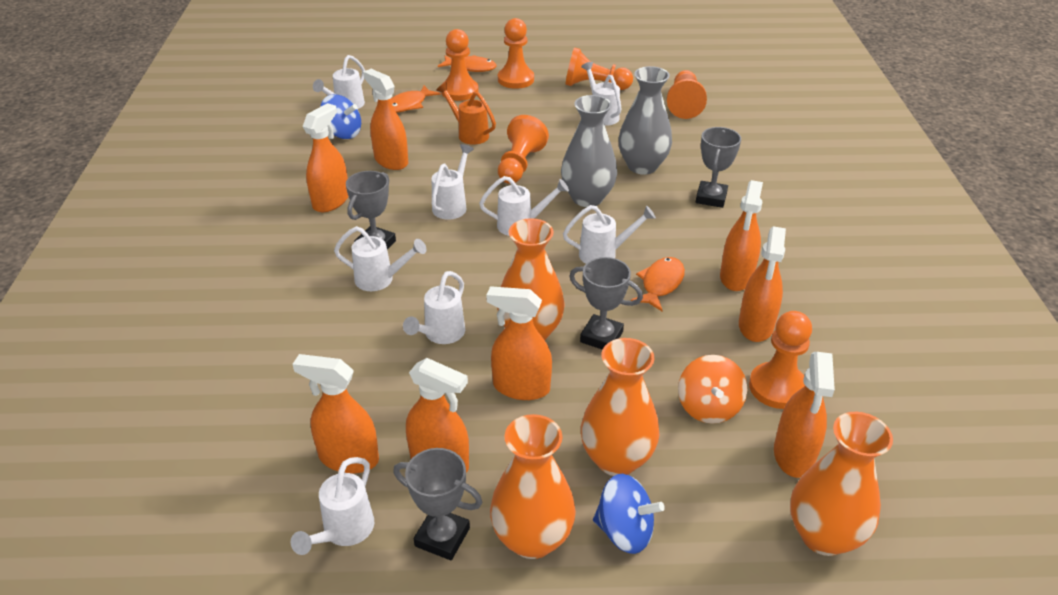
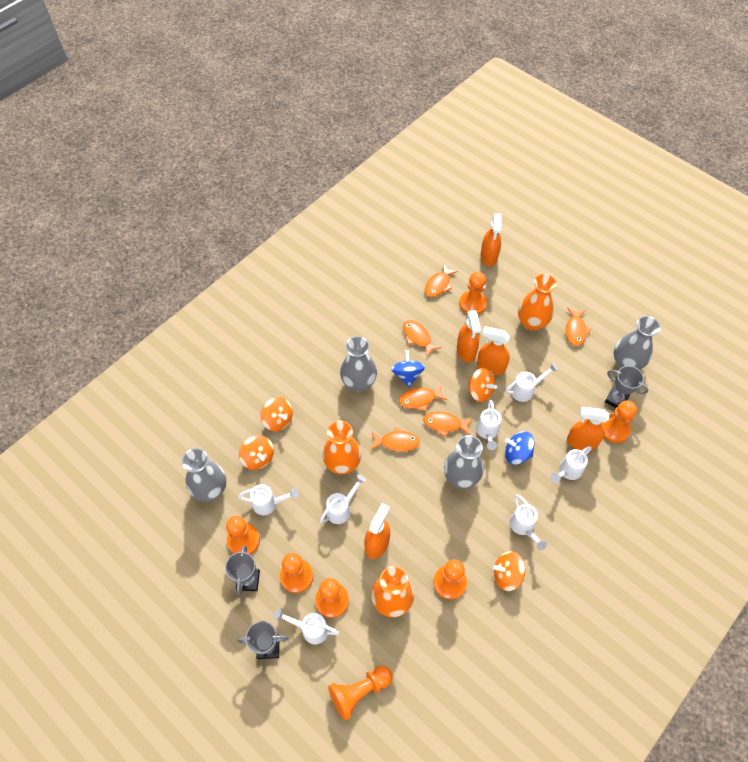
grey trophy: [346,171,396,250] [393,448,482,560] [569,257,643,350] [696,127,741,208] = 4 -> [225,545,260,595] [237,621,289,659] [605,366,648,408] = 3
grey vase: [561,95,617,207] [618,66,672,175] = 2 -> [182,448,226,502] [340,336,377,391] [444,435,483,489] [614,316,661,370] = 4
orange fish: [391,85,441,113] [438,55,497,72] [631,257,685,311] = 3 -> [371,427,420,452] [399,384,447,411] [403,320,441,356] [423,411,472,437] [425,264,458,297] [566,308,591,346] = 6
orange pawn: [441,29,479,101] [498,18,534,89] [498,115,549,184] [565,47,633,90] [667,70,707,119] [749,311,812,409] = 6 -> [226,516,260,554] [280,553,313,593] [315,578,349,618] [328,666,393,721] [433,559,467,600] [459,272,487,315] [601,401,637,443] = 7
orange spinning top: [678,355,747,424] = 1 -> [239,435,274,470] [260,397,293,431] [468,368,497,402] [493,551,525,591] = 4
orange spray bottle: [292,354,379,474] [303,103,348,212] [363,69,408,170] [406,358,469,473] [487,286,552,400] [720,180,763,291] [739,226,786,342] [774,352,835,478] = 8 -> [364,503,390,559] [457,310,481,363] [477,326,510,375] [480,213,502,266] [567,407,609,451] = 5
orange vase: [490,414,576,559] [497,218,565,340] [581,338,659,476] [790,412,893,556] = 4 -> [322,421,361,474] [371,566,414,617] [518,274,557,331] = 3
orange watering can: [436,83,496,145] = 1 -> none = 0
white watering can: [291,457,374,555] [313,55,365,109] [334,226,426,291] [403,271,465,344] [431,144,474,220] [479,176,569,236] [563,205,656,264] [581,62,622,126] = 8 -> [238,484,299,515] [274,608,339,645] [320,475,366,524] [476,400,501,450] [505,363,558,402] [510,494,547,550] [550,446,592,483] = 7

